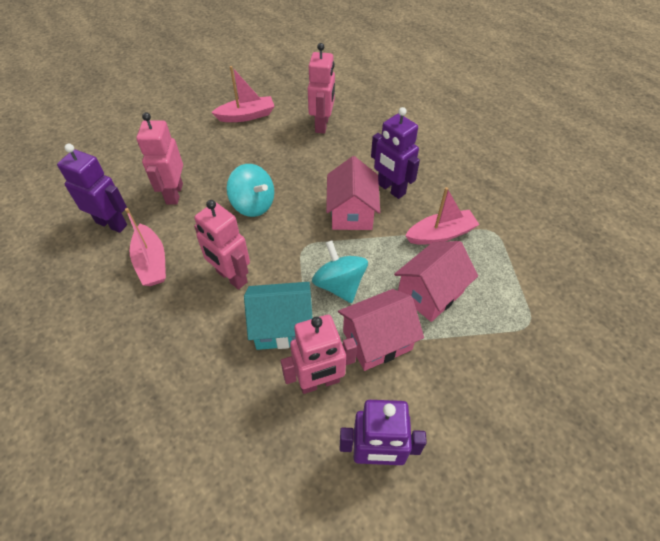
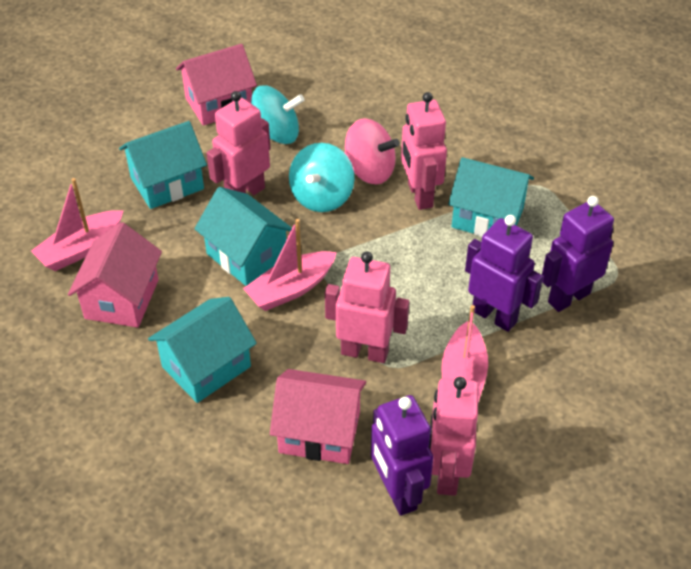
pink spinning top: none = 0 -> [345,118,400,185] = 1
turquoise house: [244,282,313,350] = 1 -> [119,121,207,209] [148,297,257,403] [194,187,292,286] [448,157,534,237] = 4

